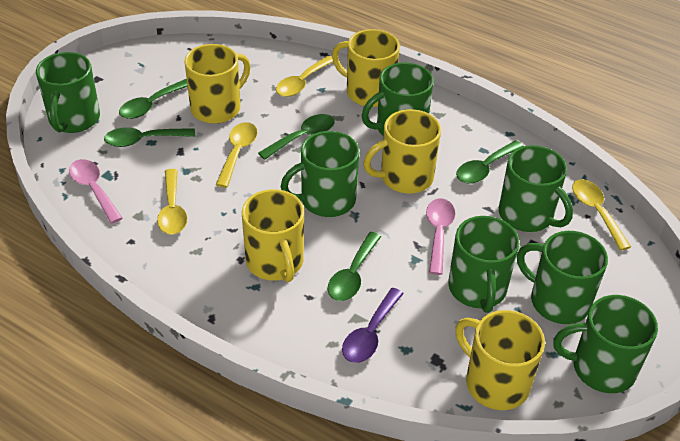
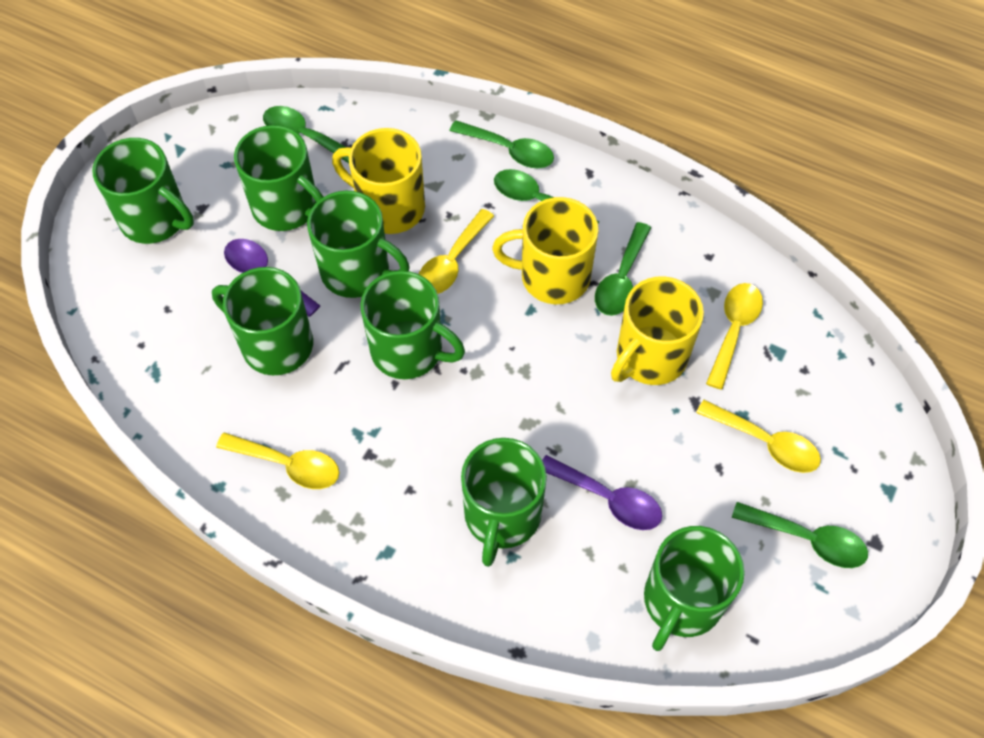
pink spoon: [69,159,122,224] [426,198,455,275] = 2 -> none = 0
purple spoon: [342,288,404,363] = 1 -> [224,239,320,317] [542,455,662,530] = 2
yellow mug: [184,44,251,124] [242,189,304,282] [332,29,400,107] [363,109,441,193] [455,310,545,410] = 5 -> [332,128,425,234] [492,197,599,304] [611,277,704,385] = 3

